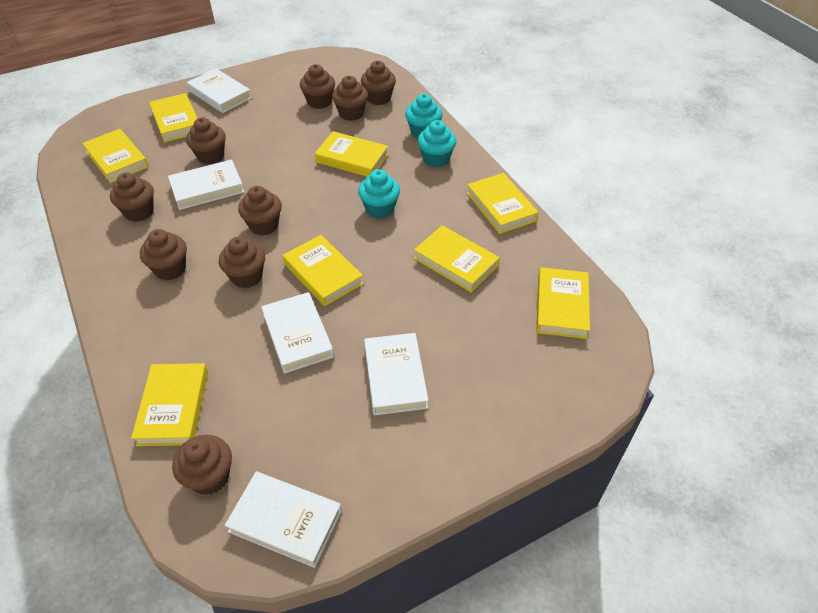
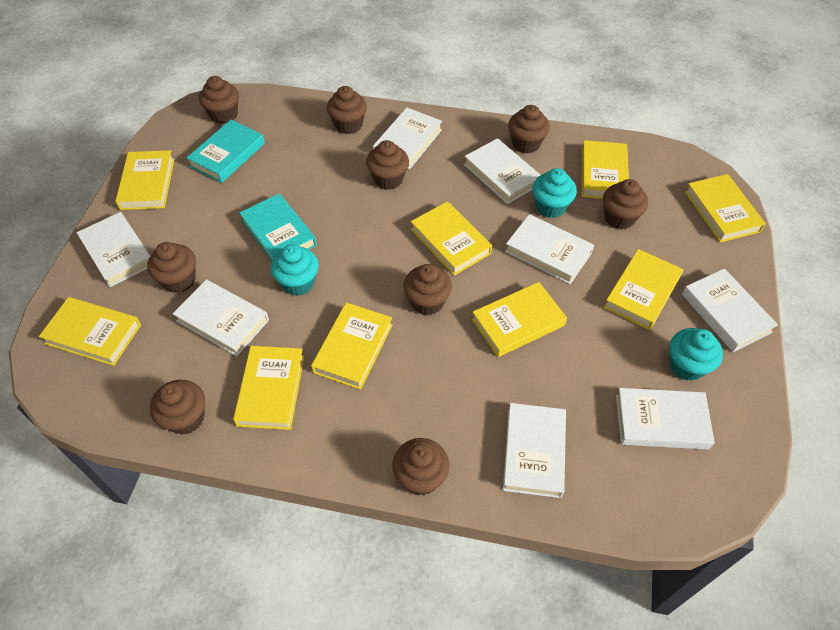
turquoise book: none = 0 -> [186,120,265,183] [239,193,317,261] = 2
white book: [168,159,244,210] [187,68,252,113] [225,472,342,568] [261,292,334,374] [364,333,428,415] = 5 -> [77,212,150,287] [173,279,269,356] [373,108,442,169] [464,138,540,204] [503,403,566,498] [505,214,594,284] [616,388,715,450] [682,268,778,352] = 8
yellow book: [82,129,149,183] [131,363,208,446] [149,93,198,142] [283,235,363,306] [315,131,388,177] [414,225,500,293] [467,173,539,234] [536,267,590,339] = 8 -> [39,297,141,366] [115,150,175,210] [233,346,304,430] [311,302,393,390] [411,201,492,276] [472,282,567,357] [582,140,629,199] [604,249,683,330] [685,174,766,243] = 9

